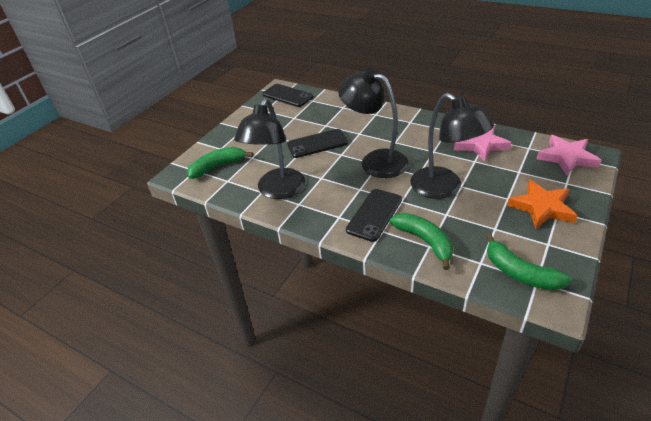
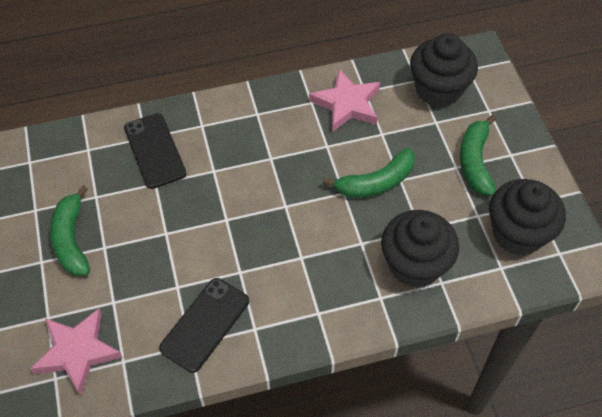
black cupcake: none = 0 -> [381,210,459,288] [410,34,478,107] [489,179,566,256] = 3
black lamp: [234,98,305,199] [338,69,409,178] [410,93,494,199] = 3 -> none = 0
black phone: [262,84,313,107] [287,129,348,158] [346,189,402,242] = 3 -> [124,113,186,189] [159,278,249,373] = 2
orange star: [507,180,578,229] = 1 -> none = 0

